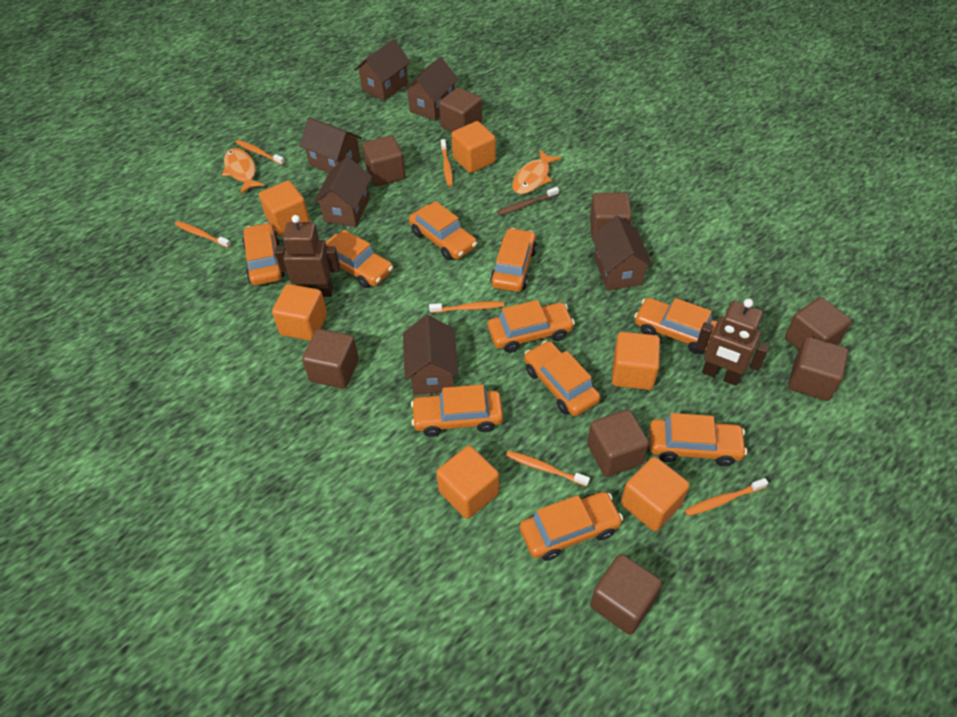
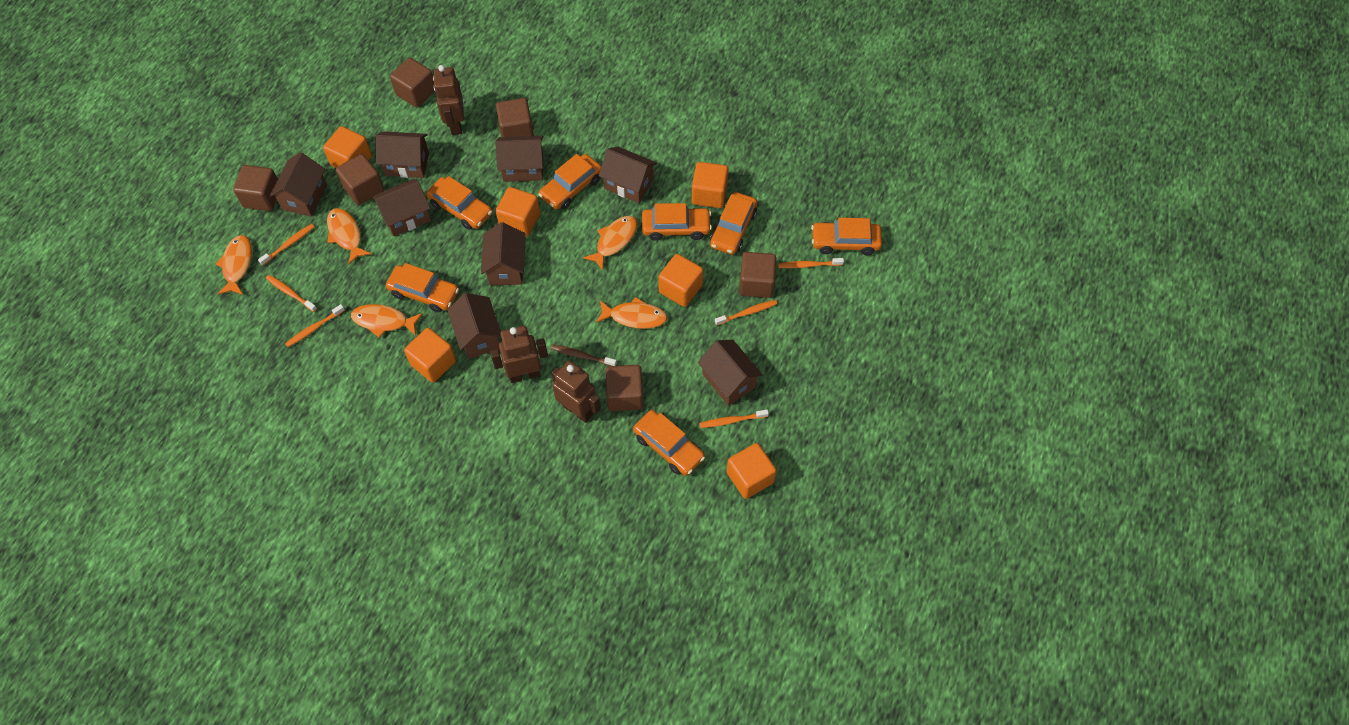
brown cube: [302,329,359,389] [362,135,405,187] [439,87,482,132] [587,409,649,477] [590,193,632,240] [590,554,662,635] [785,297,852,350] [788,337,848,401] = 8 -> [233,165,278,211] [336,154,384,205] [390,58,435,107] [496,98,534,137] [605,365,644,411] [739,252,776,298] = 6
brown house: [300,117,362,173] [314,157,371,227] [354,39,411,101] [403,57,459,121] [403,315,459,395] [591,215,653,291] = 6 -> [270,152,327,217] [372,179,431,237] [375,131,429,178] [447,293,501,359] [481,222,526,285] [495,136,543,182] [599,146,657,203] [698,340,763,406] = 8
brown robot: [275,215,340,297] [696,299,769,386] = 2 -> [433,65,464,135] [490,326,548,383] [552,361,601,423] = 3
orange car: [242,222,285,286] [326,230,393,288] [409,201,477,260] [411,384,503,437] [488,300,575,353] [490,228,537,292] [520,492,623,561] [524,340,600,416] [634,298,717,354] [649,413,747,466] = 10 -> [386,263,459,313] [426,176,492,230] [538,154,601,209] [633,410,705,476] [642,203,712,241] [710,192,757,255] [811,218,882,255] = 7
orange fish: [222,148,265,194] [512,150,561,194] = 2 -> [216,235,252,295] [327,208,372,265] [351,304,423,338] [583,216,637,270] [596,297,667,329] = 5

